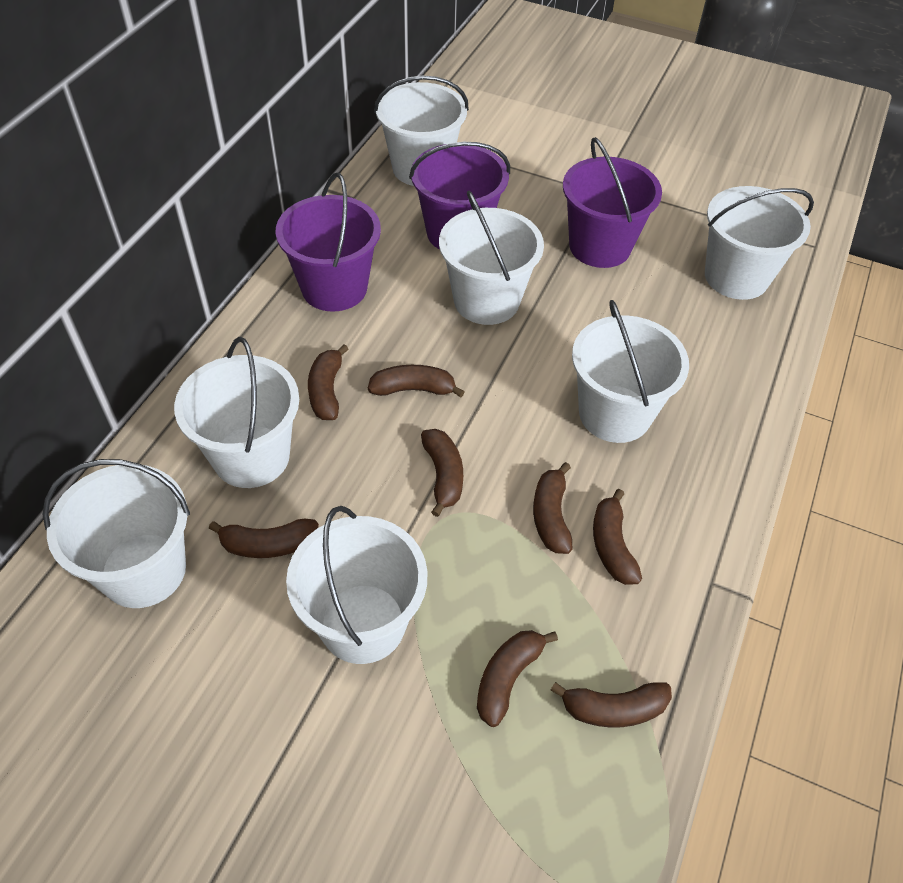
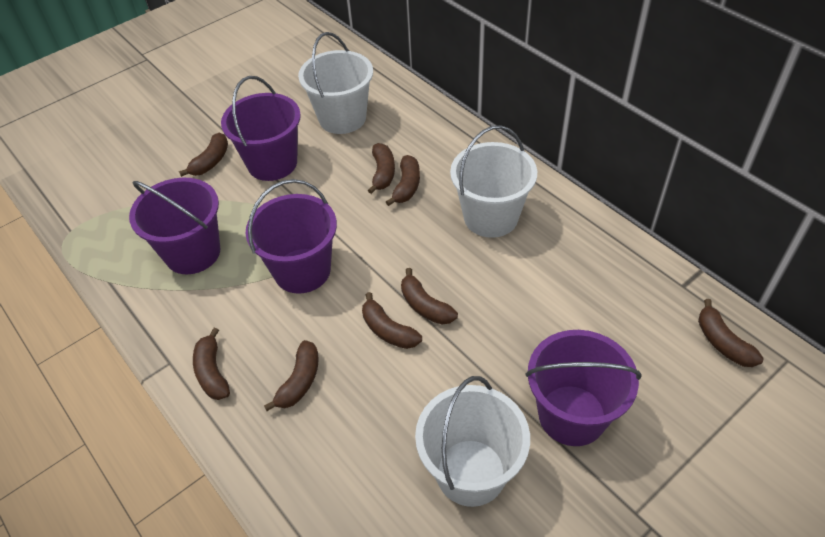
purple bucket: [276,173,381,312] [409,142,510,249] [563,137,662,268] = 3 -> [129,178,220,274] [221,76,301,181] [246,179,337,294] [526,330,642,446] = 4
white bucket: [43,459,190,608] [174,337,299,488] [286,506,427,664] [374,76,469,186] [439,191,544,325] [572,300,689,443] [705,186,814,300] = 7 -> [298,32,373,134] [415,376,530,507] [450,125,537,238] = 3

